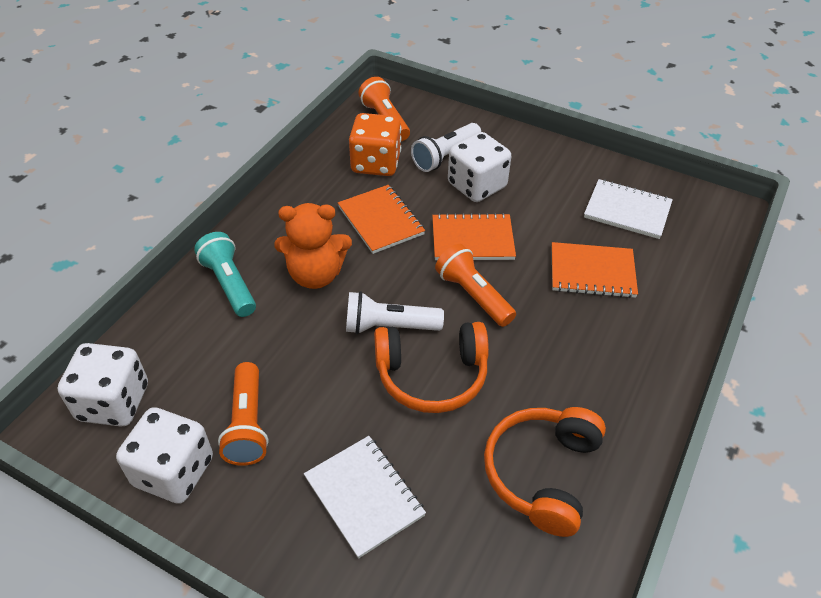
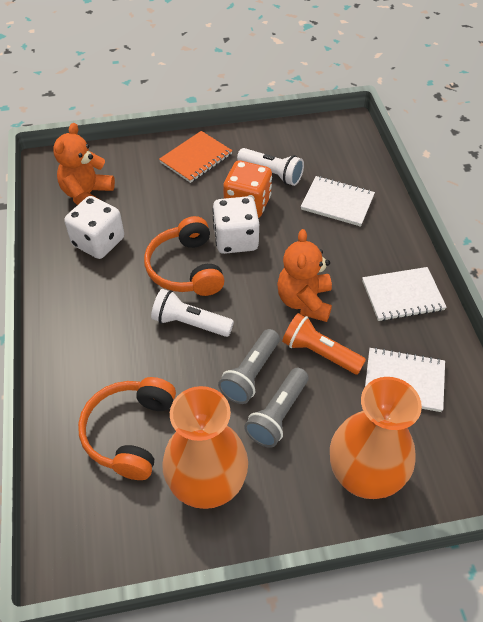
grey flashlight: none = 0 -> [218,329,280,404] [244,368,309,448] = 2
orange flashlight: [218,362,269,466] [359,77,410,141] [435,244,516,327] = 3 -> [282,313,366,374] = 1
orange notebook: [338,185,425,254] [432,213,516,260] [552,242,638,298] = 3 -> [159,131,233,183] = 1
orange teddy bear: [274,203,352,289] = 1 -> [53,123,115,205] [277,229,332,322] = 2
orange vase: none = 0 -> [162,386,248,509] [330,377,422,499] = 2
turquoise flashlight: [194,232,256,317] = 1 -> none = 0
white dice: [58,343,148,427] [116,407,213,504] [448,132,511,202] = 3 -> [64,196,124,259] [212,196,259,254] = 2
white notebook: [304,436,426,559] [584,179,673,239] = 2 -> [301,176,375,227] [362,267,447,321] [365,347,445,412] = 3

